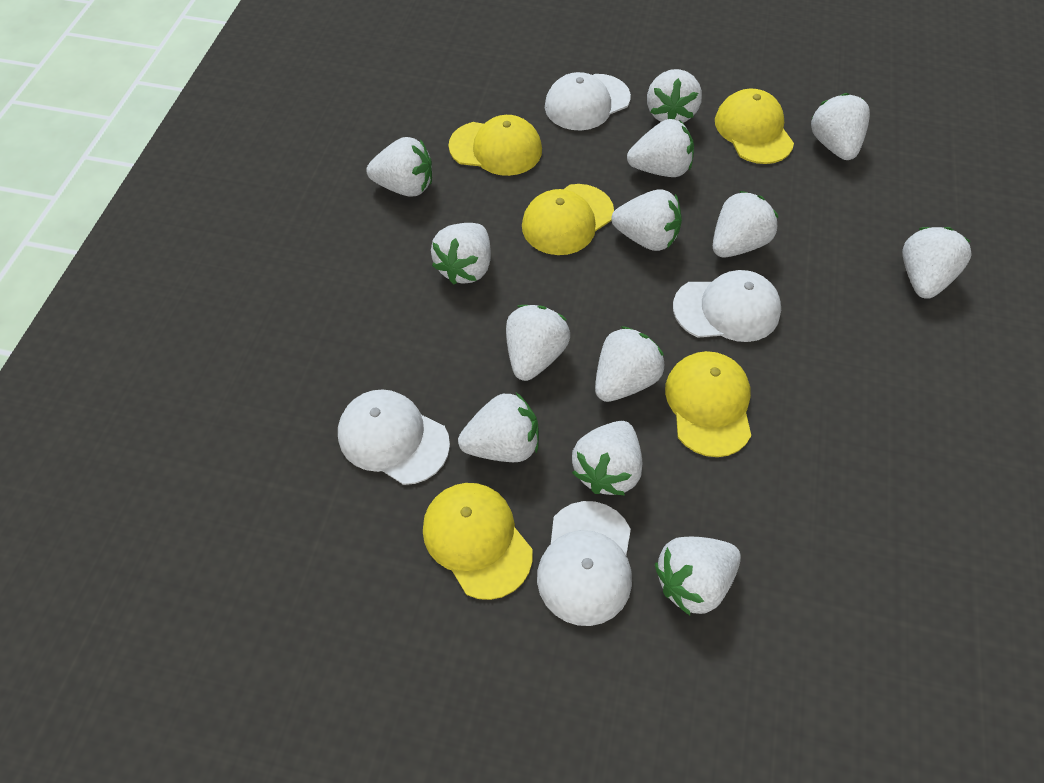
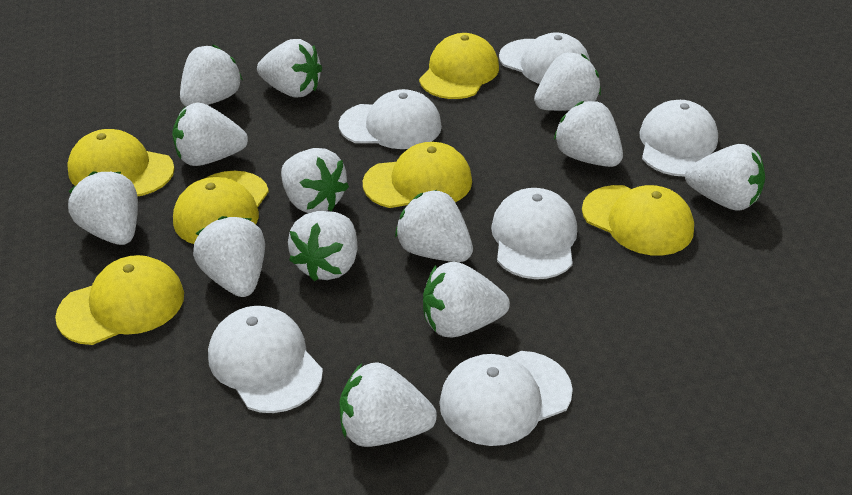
white cap: [338,389,450,485] [537,501,632,626] [545,72,631,131] [673,270,781,342] = 4 -> [208,306,323,413] [339,89,442,149] [439,351,573,446] [491,188,577,279] [499,32,590,84] [639,100,718,177] = 6
yellow cap: [423,483,533,600] [449,115,542,176] [522,184,614,255] [665,351,751,457] [715,88,794,164] = 5 -> [55,255,184,345] [67,129,175,197] [173,171,269,244] [363,142,472,208] [419,33,499,99] [582,185,694,256] = 6

